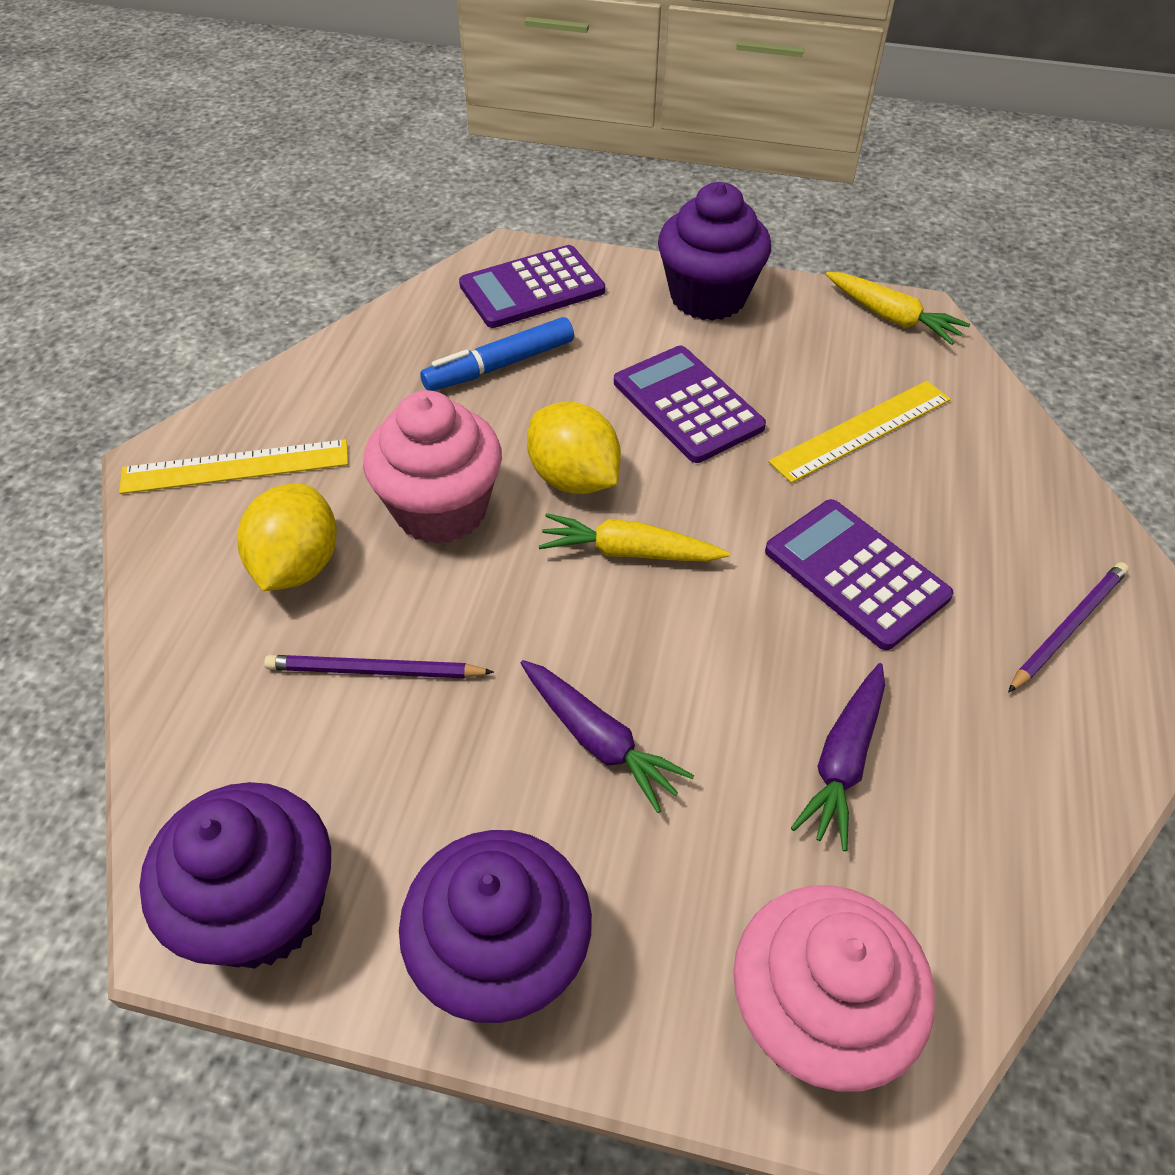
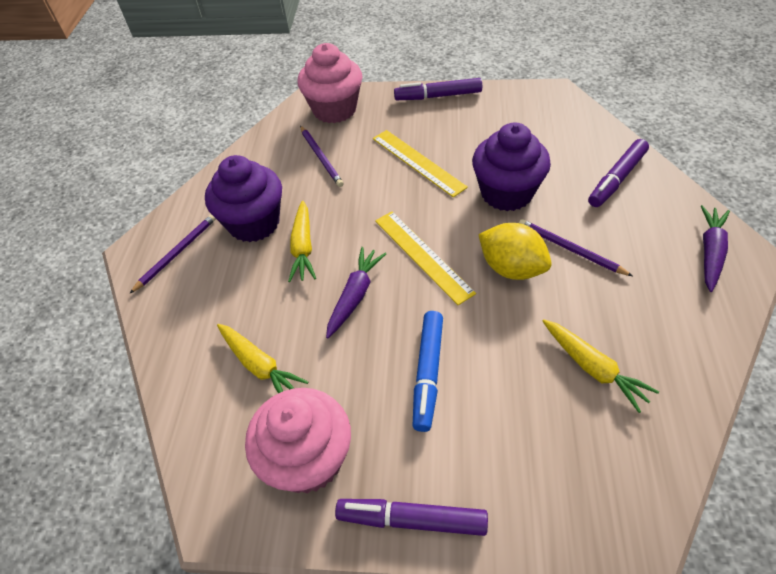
purple calculator: [459,245,605,328] [614,345,766,463] [765,499,954,650] = 3 -> none = 0
purple cupcake: [139,782,331,969] [399,830,592,1023] [658,182,771,321] = 3 -> [205,155,282,242] [472,123,551,211] = 2
purple marker: none = 0 -> [335,499,488,536] [394,78,482,100] [588,139,649,207] = 3
purple pencil: [264,655,494,678] [1008,562,1129,693] = 2 -> [129,214,216,294] [300,126,344,187] [519,219,633,276] = 3
yellow carrot: [539,513,730,561] [826,272,970,345] = 2 -> [217,324,308,393] [288,201,316,282] [543,319,659,413] = 3
yellow lemon: [238,484,337,591] [527,402,621,494] = 2 -> [478,223,552,280] = 1

